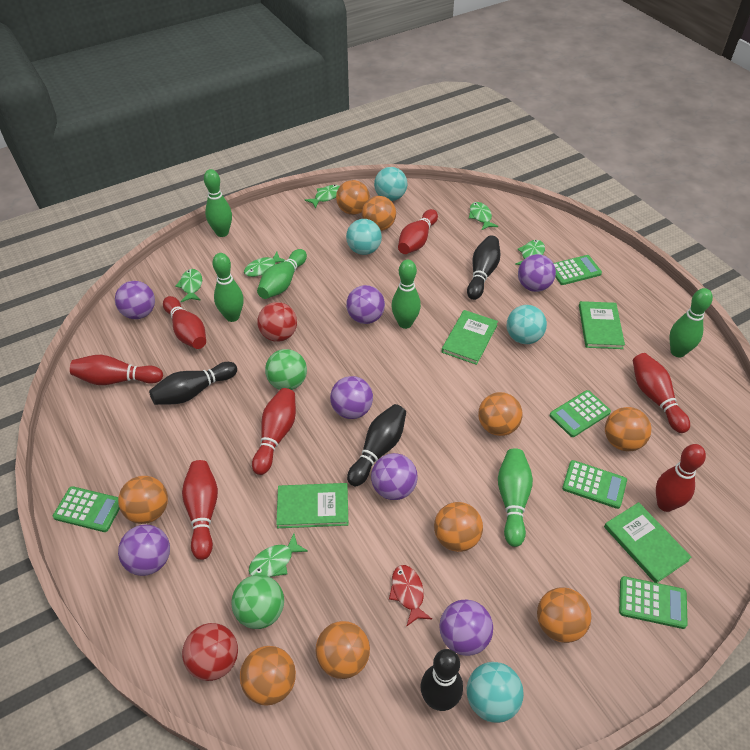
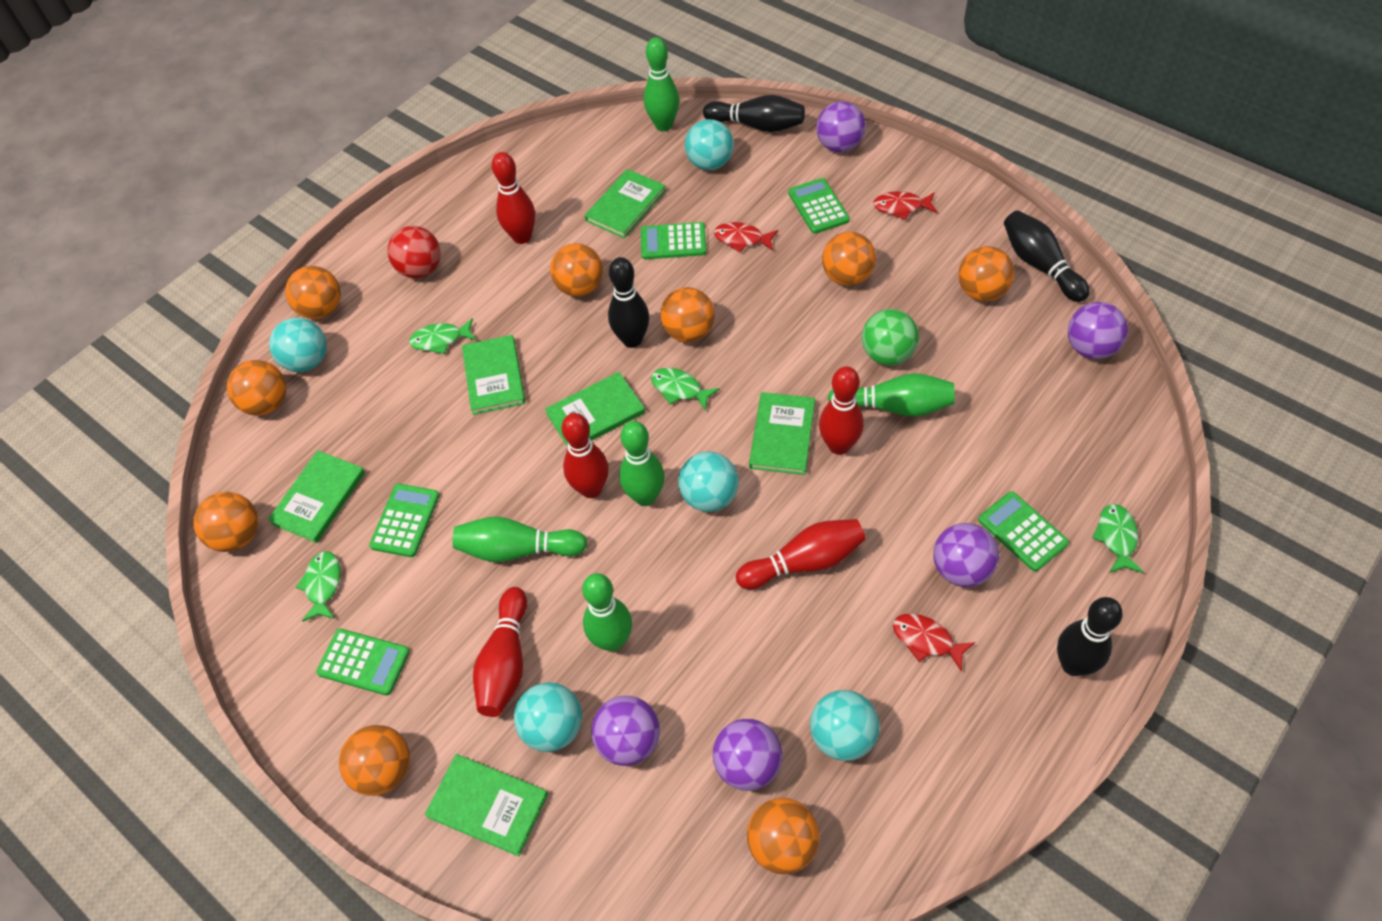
green ball: [231,575,284,629] [265,349,307,390] = 2 -> [862,309,919,366] = 1
green book: [276,483,349,528] [442,310,498,365] [579,301,625,349] [604,502,692,583] = 4 -> [268,451,365,543] [425,754,548,856] [462,335,525,415] [545,372,645,447] [585,169,666,238] [749,392,815,475] = 6
green bowling pin: [204,169,232,237] [212,253,244,322] [257,249,307,299] [391,260,421,329] [498,448,533,547] [670,288,713,358] = 6 -> [453,516,587,562] [582,573,632,652] [619,421,665,506] [644,37,679,131] [828,373,955,416] = 5
green fish: [175,269,202,302] [244,252,285,277] [249,534,308,577] [304,185,340,209] [469,202,498,231] [515,240,545,265] = 6 -> [296,551,340,622] [409,318,476,354] [651,368,719,410] [1092,504,1143,573] = 4
purple ball: [115,281,155,319] [118,525,170,576] [330,376,373,419] [346,285,385,324] [371,453,418,500] [440,600,493,656] [518,254,556,292] = 7 -> [591,696,660,766] [713,719,782,791] [817,101,866,152] [933,523,999,587] [1068,302,1128,359] = 5
red ball: [182,623,238,681] [257,302,297,342] = 2 -> [387,226,441,278] = 1
red bowling pin: [70,355,163,385] [163,296,206,349] [182,460,218,560] [252,388,296,475] [398,209,438,254] [633,353,690,433] [656,444,706,512] = 7 -> [473,587,527,717] [492,152,535,244] [561,413,609,498] [736,519,866,589] [819,366,864,455] = 5
red fish: [389,565,432,627] = 1 -> [714,222,778,252] [873,191,937,220] [893,614,975,672] = 3
turquoise ball: [346,219,382,255] [374,167,407,201] [467,662,524,723] [507,305,547,344] = 4 -> [269,318,327,372] [514,682,582,752] [678,452,739,512] [685,119,734,170] [810,690,879,761] = 5

